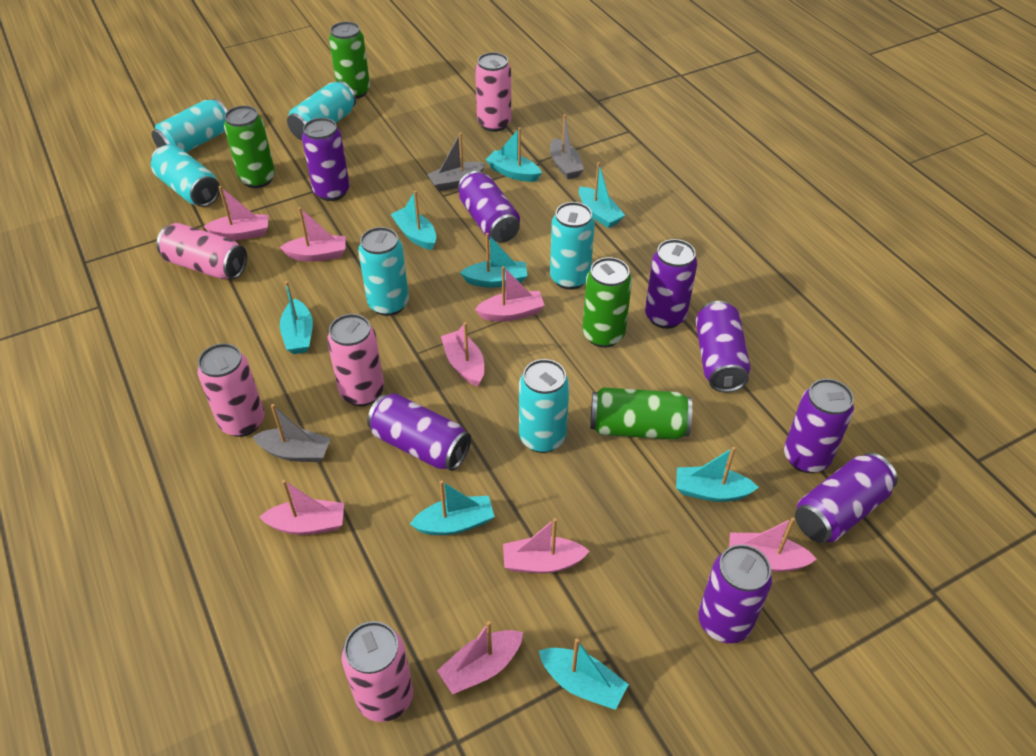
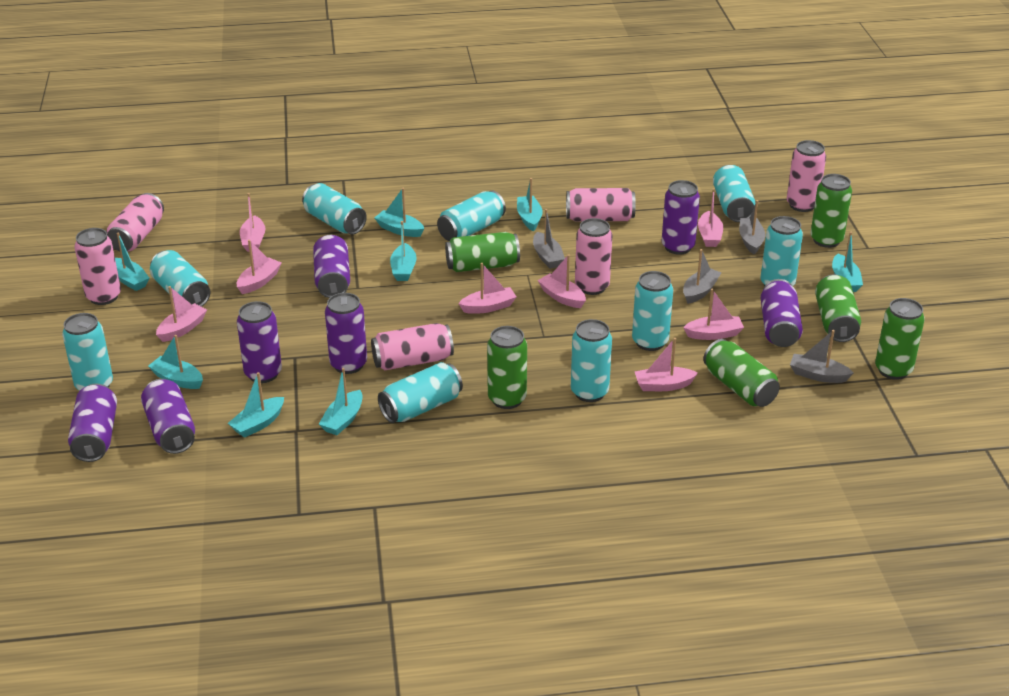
green can: [224,105,275,188] [329,22,370,99] [582,257,632,348] [590,387,692,440] = 4 -> [445,232,520,272] [487,326,527,409] [703,339,780,407] [810,174,852,248] [815,274,861,342] [875,298,925,380] = 6
grey boat: [252,404,331,462] [427,133,486,192] [550,114,584,179] = 3 -> [533,209,565,269] [683,249,722,304] [739,200,765,255] [790,330,854,383] = 4
pink can: [156,223,247,279] [197,343,264,437] [327,314,384,406] [342,621,413,722] [475,52,511,132] = 5 -> [74,228,121,305] [107,193,164,251] [371,323,454,370] [566,188,636,221] [575,218,612,295] [787,140,826,212] = 6
purple can: [302,118,350,201] [367,393,471,471] [458,171,520,243] [645,239,697,329] [695,301,750,392] [698,544,772,643] [784,379,854,473] [795,453,898,543] = 8 -> [68,383,117,462] [141,379,195,454] [237,301,282,383] [313,235,350,298] [325,293,367,374] [662,180,700,255] [761,279,803,347] = 7
turquoise can: [151,145,220,207] [152,99,227,152] [287,81,356,140] [358,227,409,316] [519,359,570,453] [550,202,595,290] = 6 -> [62,313,113,390] [150,250,210,307] [302,183,367,235] [378,362,463,423] [437,191,506,241] [571,319,612,402] [632,271,673,351] [713,165,755,222] [761,216,803,286] = 9

